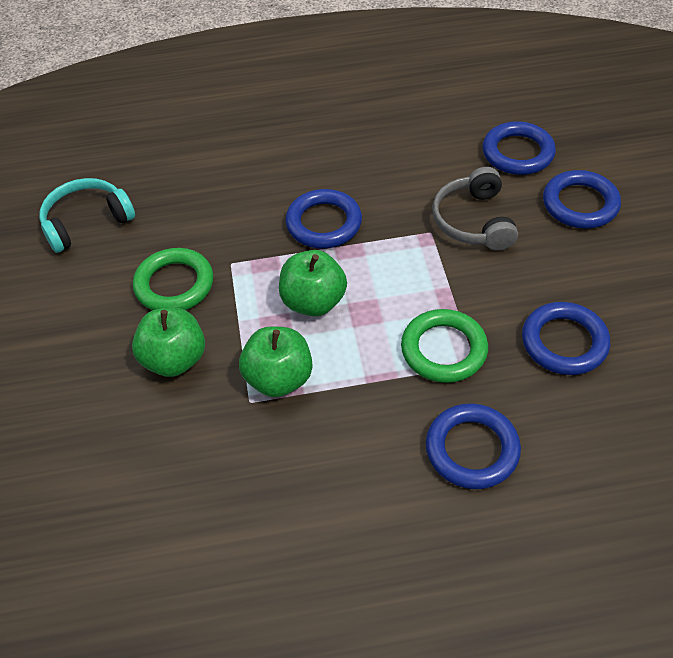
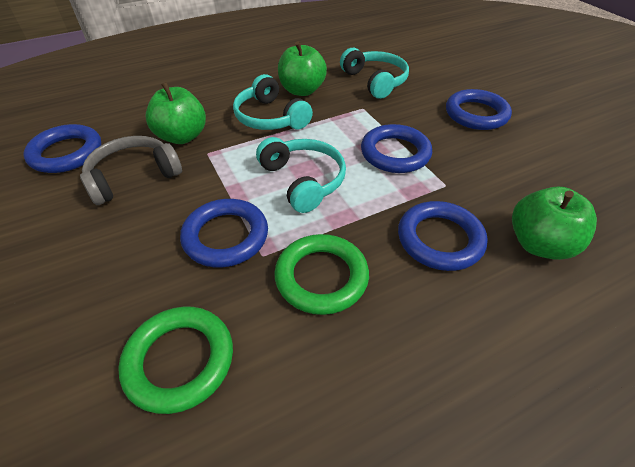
turquoise headphones: [39,178,135,253] = 1 -> [233,74,313,130] [256,137,346,213] [340,48,409,99] = 3

